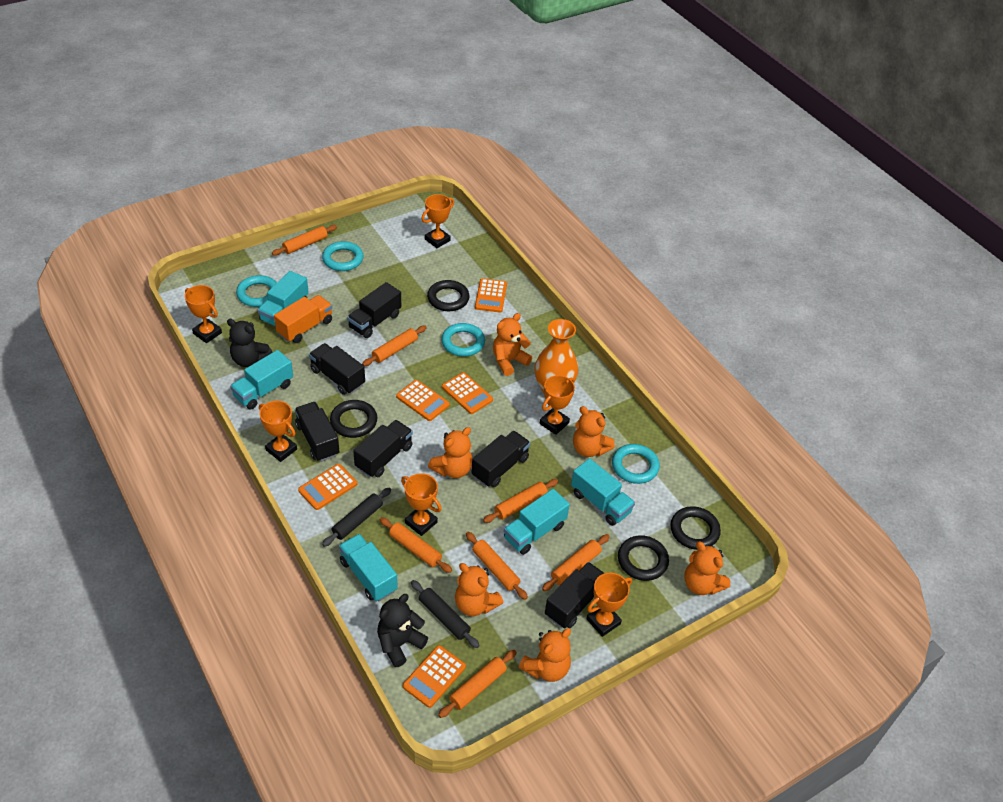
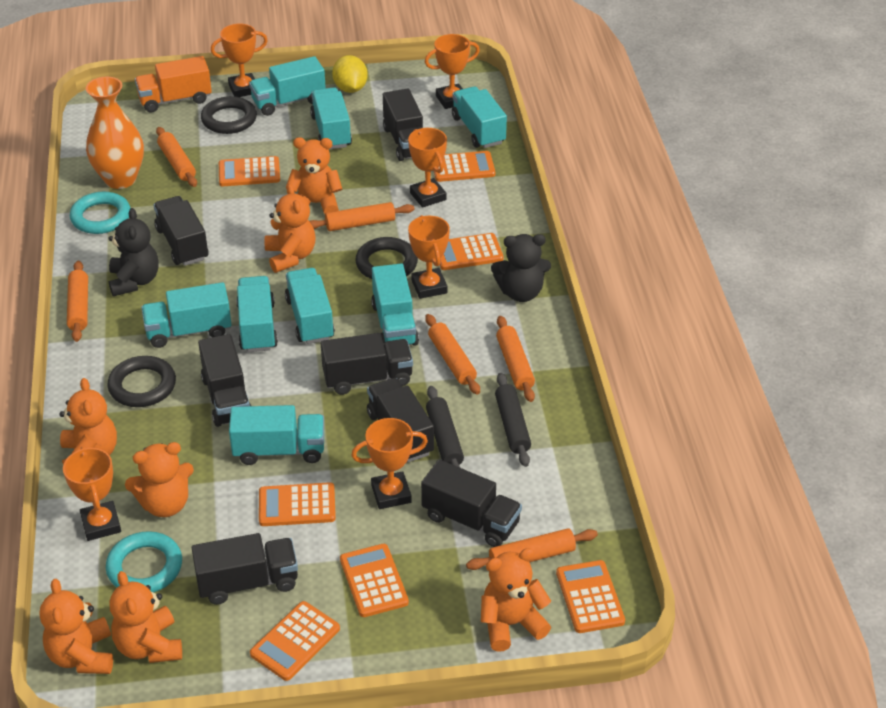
black ring: [330,400,377,438] [427,280,469,311] [618,535,669,581] [671,506,721,550] = 4 -> [107,356,176,407] [201,96,257,134] [355,237,418,279] = 3
black truck: [295,402,339,462] [309,343,365,395] [347,282,401,338] [353,420,413,477] [471,431,530,487] [545,562,604,628] = 6 -> [153,196,208,266] [192,533,298,605] [198,334,251,427] [321,333,413,395] [367,378,434,463] [383,89,423,161] [421,459,522,547] = 7
orange calculator: [298,464,357,510] [396,380,450,421] [403,645,466,708] [442,372,493,414] [475,278,507,312] = 5 -> [219,156,280,186] [250,601,340,681] [259,482,336,526] [340,544,409,617] [433,151,495,182] [440,233,504,270] [556,560,625,633] = 7
orange rolling pin: [272,225,337,256] [362,326,427,366] [380,517,452,573] [438,650,517,718] [466,532,528,600] [483,479,558,523] [542,534,610,591] = 7 -> [67,261,88,342] [156,127,197,187] [310,202,414,231] [425,314,480,395] [466,528,598,570] [496,316,535,402] = 6
orange teddy bear: [428,427,472,478] [455,563,503,616] [493,313,532,376] [519,628,571,682] [573,406,615,457] [684,541,731,595] = 6 -> [40,579,113,674] [60,378,117,464] [110,571,182,663] [125,442,194,517] [265,184,316,273] [285,137,342,214] [481,548,551,652] = 7
turquoise ring: [236,275,277,307] [322,241,363,271] [441,323,485,357] [612,444,660,484] = 4 -> [70,192,131,234] [106,531,182,592] = 2
turquoise truck: [230,350,293,409] [258,271,309,326] [339,534,398,601] [504,489,570,555] [571,458,635,526] = 5 -> [141,282,232,348] [229,405,324,465] [236,276,278,352] [249,56,326,116] [285,268,335,344] [310,87,352,149] [371,263,419,346] [452,87,507,148] = 8
yellow lemon: none = 0 -> [332,55,368,93] = 1

